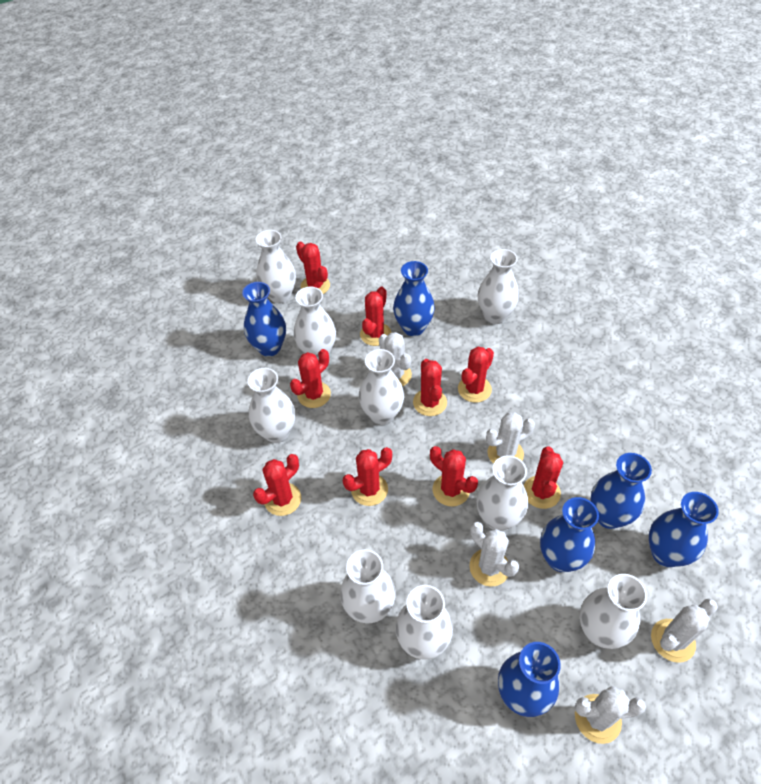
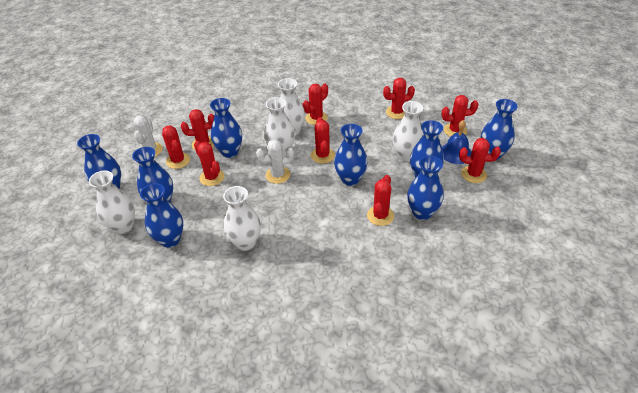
blue bell: none = 0 -> [442,120,472,164] = 1
blue vase: [242,282,286,357] [393,261,435,336] [498,642,561,717] [540,497,599,572] [590,453,652,529] [649,492,719,567] = 6 -> [77,134,121,189] [132,147,173,203] [140,183,183,248] [210,98,242,158] [334,124,368,186] [407,156,444,220] [410,120,444,178] [481,99,518,160] = 8
white cactus: [379,332,412,386] [469,522,519,587] [486,412,535,464] [575,686,646,744] [651,598,718,663] = 5 -> [133,115,162,156] [256,139,294,184] = 2
white vase: [247,368,295,443] [256,230,296,304] [294,287,336,361] [340,549,396,623] [359,349,404,425] [395,585,453,660] [476,455,528,531] [478,249,519,324] [580,574,647,649] = 9 -> [89,171,135,234] [223,186,261,251] [264,97,295,157] [278,78,305,136] [393,101,424,162] = 5

